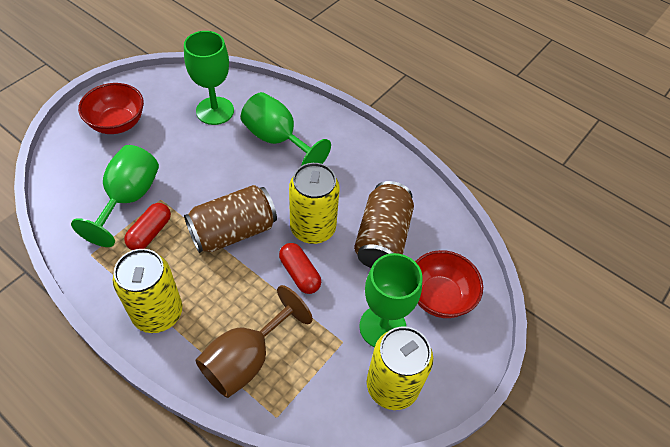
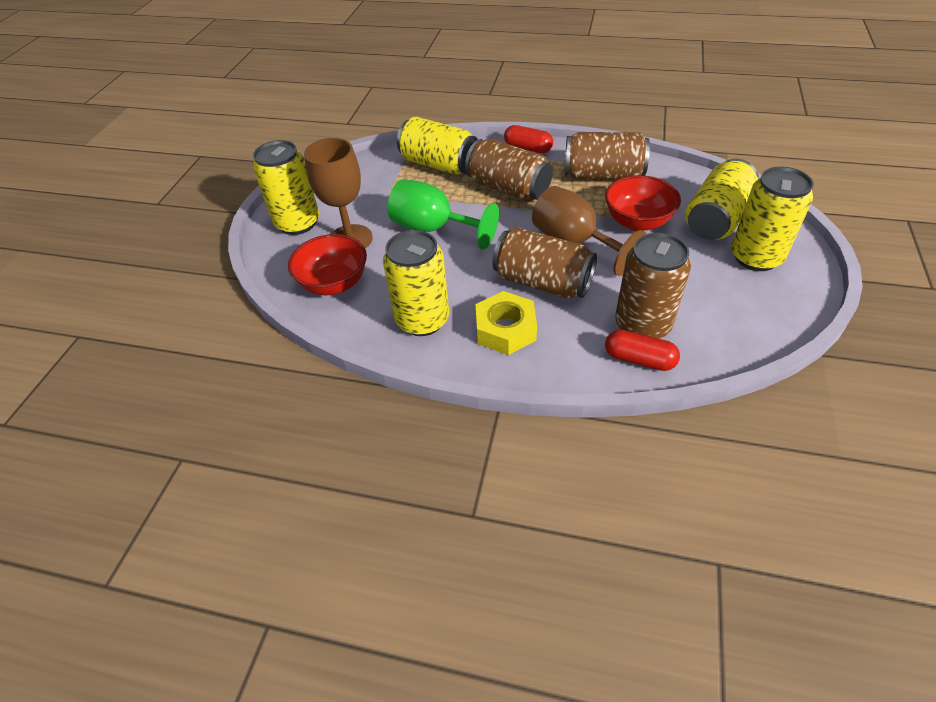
brown can: [184,185,277,253] [354,181,414,268] = 2 -> [465,138,553,202] [492,227,597,299] [565,132,650,180] [615,233,691,339] = 4
brown goblet: [195,285,313,398] = 1 -> [304,138,373,249] [532,186,646,276] = 2
green goblet: [71,145,159,247] [184,31,234,125] [241,92,331,166] [359,253,423,347] = 4 -> [388,179,499,250] = 1
yellow can: [113,249,182,333] [289,163,339,244] [367,326,433,410] = 3 -> [253,140,319,235] [383,230,449,336] [397,117,478,175] [685,159,758,240] [731,167,814,271] = 5
yellow nut: none = 0 -> [476,291,537,355] = 1

